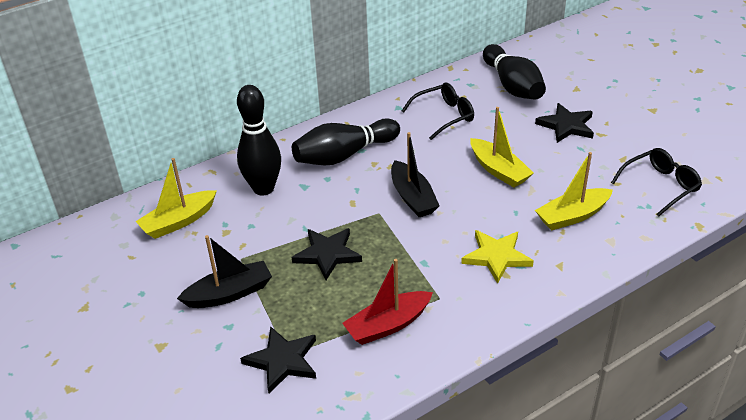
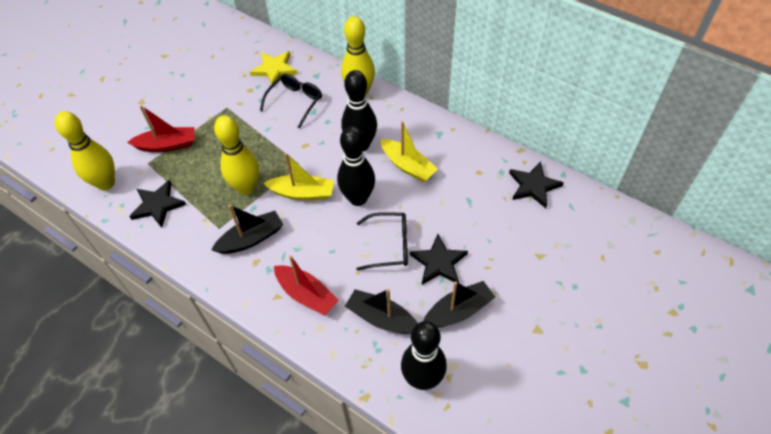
black boat: [177,235,272,308] [391,132,440,217] = 2 -> [212,205,283,254] [345,289,418,334] [423,281,495,328] = 3
red boat: [342,259,433,345] = 1 -> [127,105,194,152] [274,255,339,316] = 2
yellow boat: [135,158,216,239] [470,107,534,188] [535,152,613,231] = 3 -> [264,153,334,200] [380,121,438,182] = 2
yellow bowling pin: none = 0 -> [55,111,115,191] [214,115,259,195] [341,16,375,96] = 3

